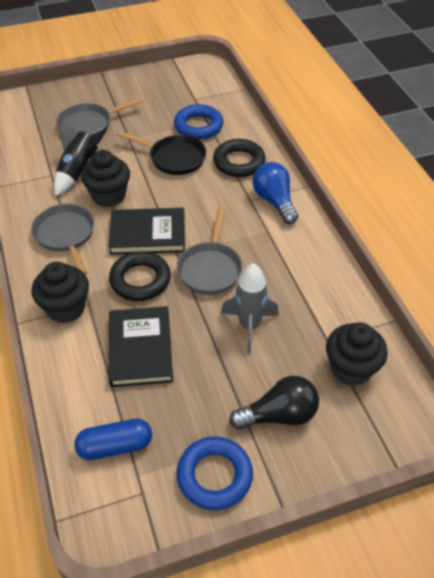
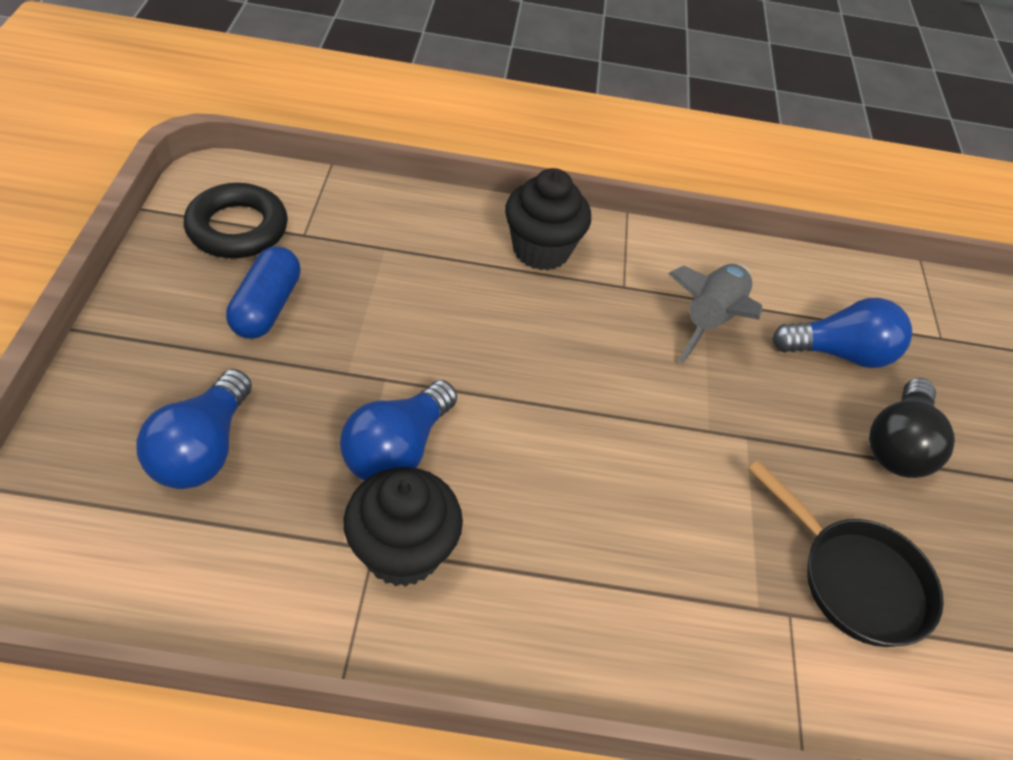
black book: [108,208,185,255] [109,306,173,387] = 2 -> none = 0
black cupcake: [31,262,89,323] [81,150,130,207] [326,322,388,386] = 3 -> [344,467,463,587] [505,168,591,270] = 2
black ring: [109,251,171,301] [213,139,266,177] = 2 -> [184,183,288,258] = 1
black rocket: [54,117,107,196] = 1 -> none = 0
blue light bulb: [252,162,298,224] = 1 -> [136,369,252,489] [340,380,457,481] [772,298,912,368] = 3
blue ring: [174,104,224,139] [176,436,253,510] = 2 -> none = 0
grey pan: [31,204,94,275] [56,97,144,136] [177,208,242,295] = 3 -> none = 0

